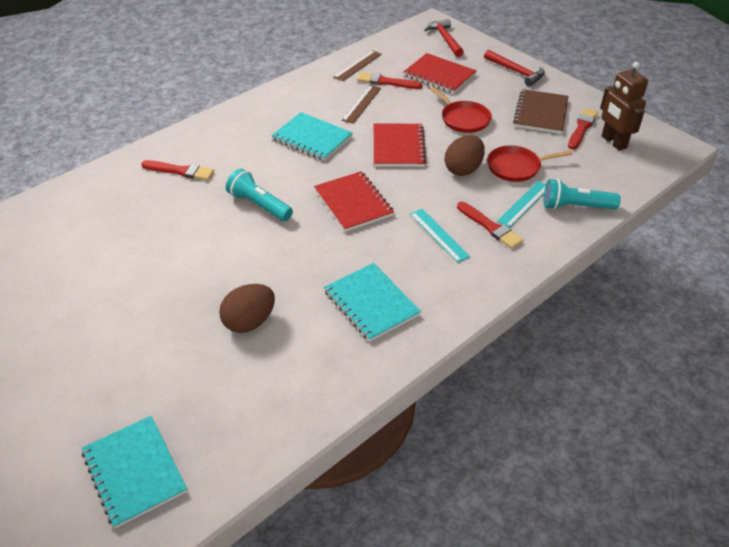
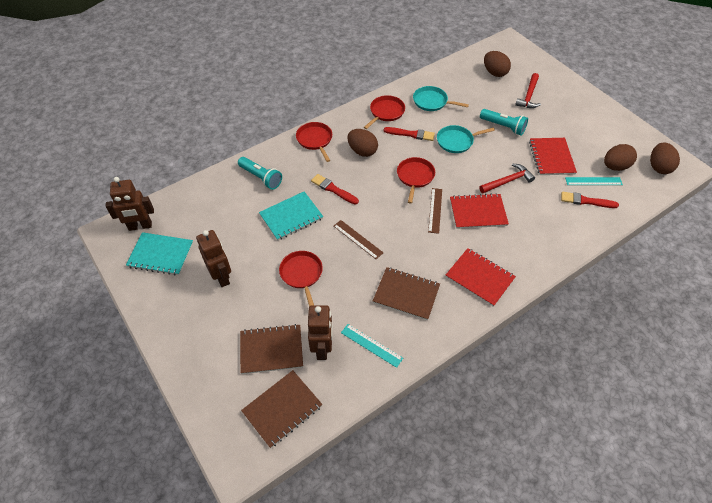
brown egg: [219,284,275,333] [444,135,485,176] = 2 -> [347,129,378,157] [484,51,511,77] [604,144,637,171] [650,142,680,174] = 4
brown notebook: [513,89,569,134] = 1 -> [240,324,303,374] [241,370,322,448] [373,267,440,320] = 3
brown robot: [600,62,648,151] = 1 -> [106,177,154,231] [196,230,231,287] [308,305,333,360] = 3
red brush: [141,160,214,180] [357,72,422,89] [457,202,524,249] [568,108,598,150] = 4 -> [311,174,359,204] [384,127,435,141] [561,192,619,208] = 3
red pan: [429,86,492,133] [487,145,572,182] = 2 -> [279,251,323,306] [296,122,332,162] [364,95,405,129] [397,157,435,204] = 4
turquoise notebook: [82,416,187,528] [271,112,353,161] [324,263,421,342] = 3 -> [126,232,193,275] [259,191,323,241] = 2
turquoise pan: none = 0 -> [413,86,469,111] [437,125,495,153] = 2

